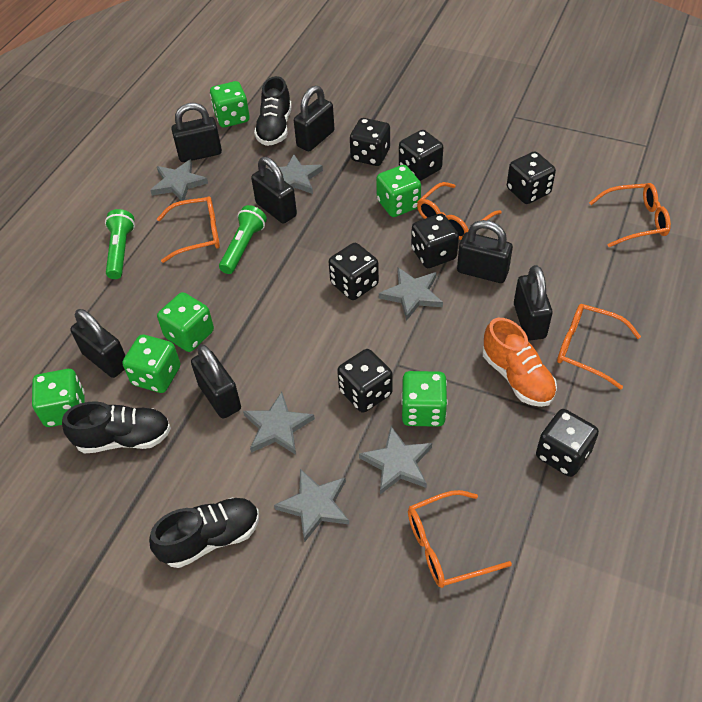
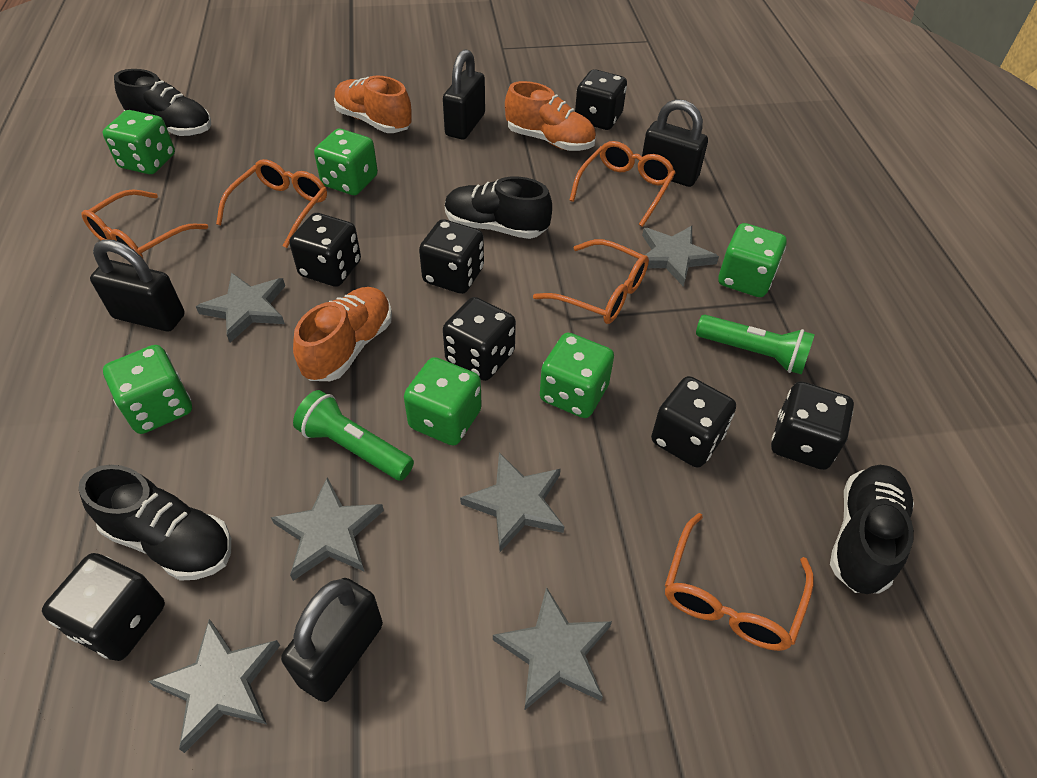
black padlock: [70,309,126,378] [171,103,222,162] [191,344,241,419] [251,157,297,223] [294,86,334,151] [457,220,513,283] [514,265,553,340] = 7 -> [90,239,185,331] [281,578,383,702] [443,49,485,140] [642,99,708,187] = 4
black shoe: [62,401,171,454] [149,498,259,568] [254,76,292,146] = 3 -> [79,465,231,581] [114,69,211,136] [445,176,552,239] [830,465,914,594] = 4
orange shoe: [483,318,557,407] = 1 -> [293,287,392,381] [334,75,412,133] [505,81,596,151] = 3

